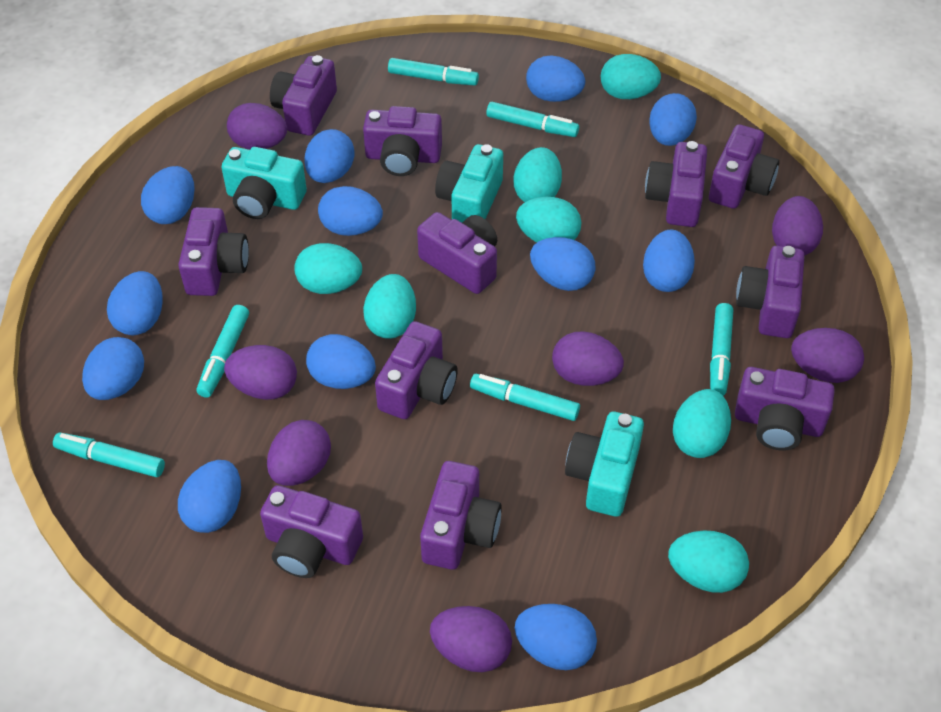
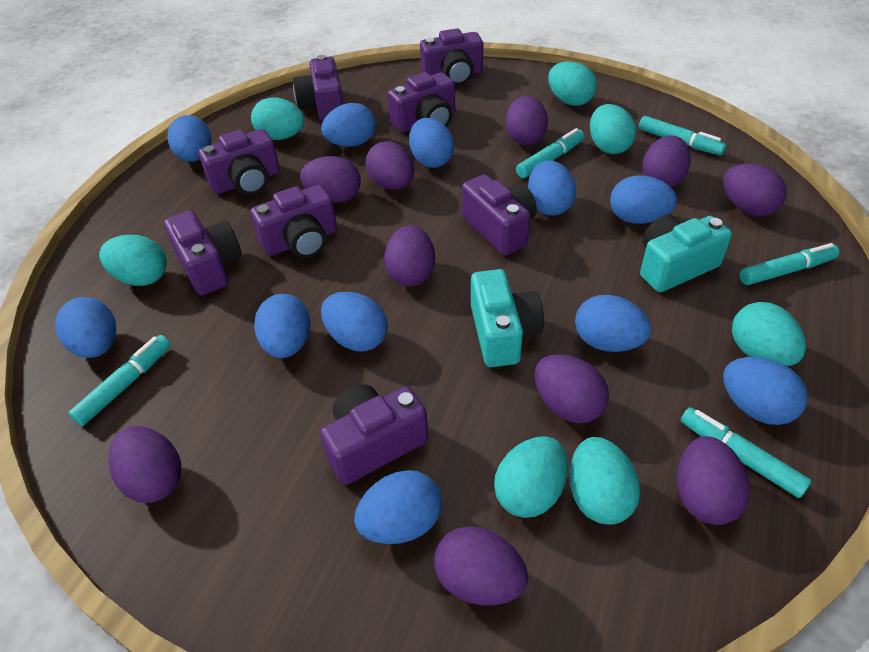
blue egg: [82,337,144,400] [107,271,163,335] [141,166,194,224] [178,460,241,533] [304,129,355,183] [306,334,376,389] [318,186,383,236] [515,604,597,670] [526,56,585,102] [530,237,595,291] [643,230,695,292] [649,93,697,146] = 12 -> [55,297,116,358] [168,115,212,162] [254,294,311,358] [321,103,376,147] [321,292,388,352] [354,470,442,544] [409,118,454,168] [528,160,576,215] [575,295,652,352] [610,175,677,224] [723,357,808,425] = 11
purple camera: [178,207,249,296] [260,485,363,578] [270,55,337,136] [363,106,442,176] [375,321,458,419] [417,212,497,294] [420,461,502,570] [645,141,707,227] [709,124,779,209] [735,367,835,450] [736,246,805,338] = 11 -> [164,210,242,295] [199,129,280,195] [250,185,337,258] [293,55,343,121] [320,384,429,485] [388,72,455,133] [420,28,483,86] [462,174,537,256] = 8
purple egg: [224,345,297,400] [227,103,287,149] [267,420,331,486] [430,606,512,672] [552,331,624,386] [772,196,823,255] [791,328,864,383] = 7 -> [108,426,181,503] [300,156,361,203] [365,141,414,190] [384,225,435,286] [434,526,528,605] [505,95,548,145] [535,354,609,423] [642,135,691,187] [677,436,750,525] [723,163,787,216] = 10
turquoise camera: [221,147,307,219] [435,144,503,223] [565,412,644,517] = 3 -> [471,269,544,367] [640,215,732,292] = 2
turquoise marker: [53,433,165,477] [197,305,249,398] [388,58,479,85] [470,374,580,421] [486,102,579,137] [710,303,733,396] = 6 -> [69,335,171,426] [516,128,584,178] [639,116,727,155] [681,407,812,498] [740,243,840,285] = 5

